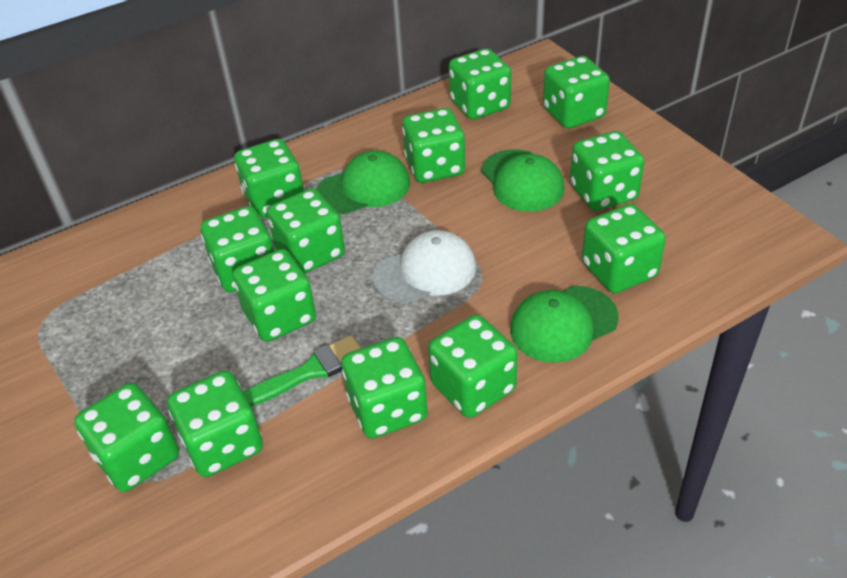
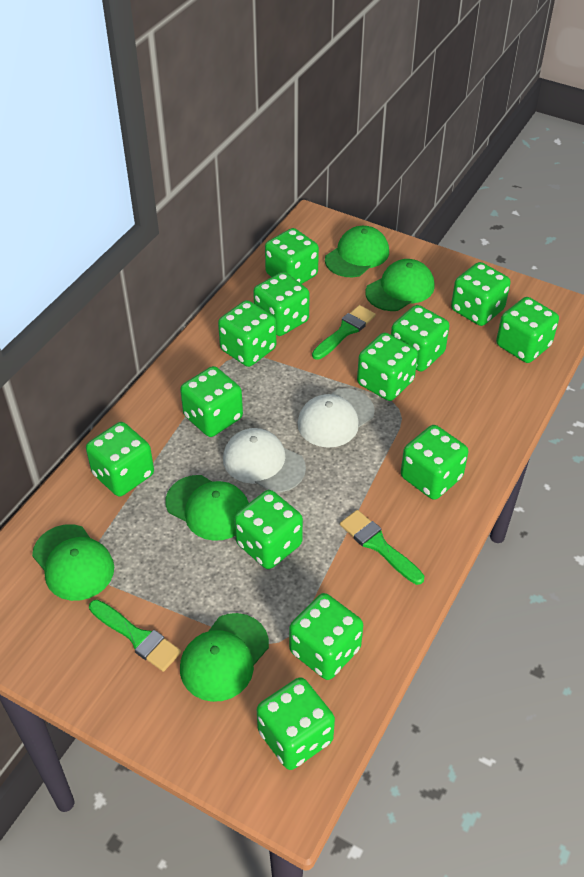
green brush: [244,335,361,407] = 1 -> [89,600,181,672] [312,305,376,360] [340,510,424,585] = 3
green cap: [316,150,410,214] [481,149,565,212] [510,286,618,363] = 3 -> [32,524,114,601] [165,475,249,541] [180,613,269,702] [325,226,389,277] [365,259,435,311] = 5
white cap: [372,230,476,304] = 1 -> [223,428,306,493] [297,388,375,448] = 2

